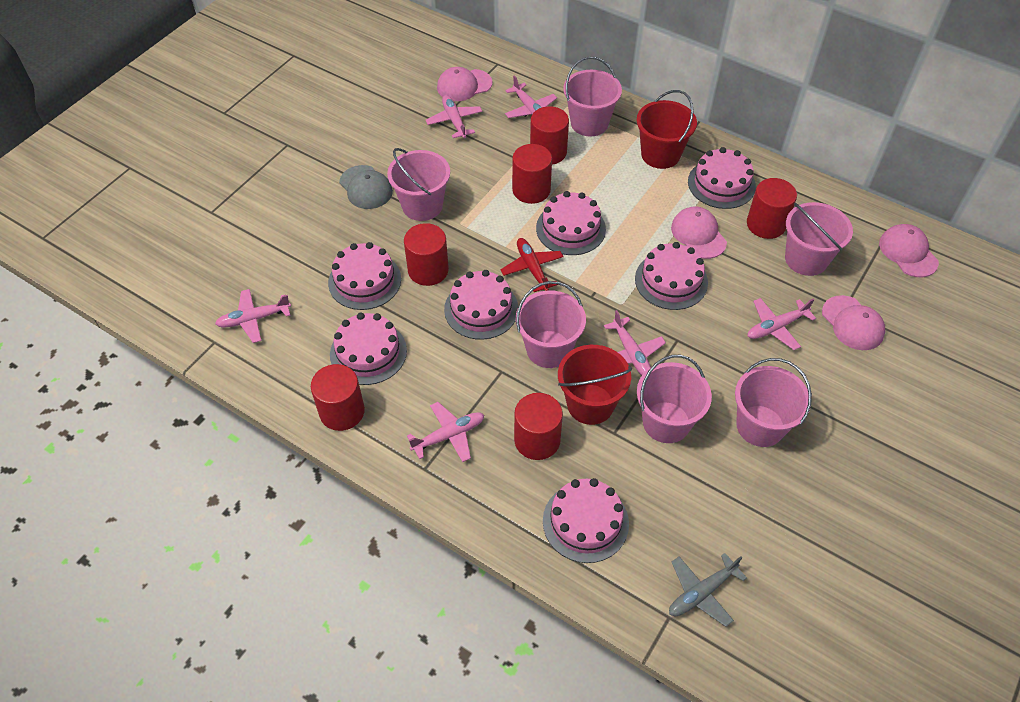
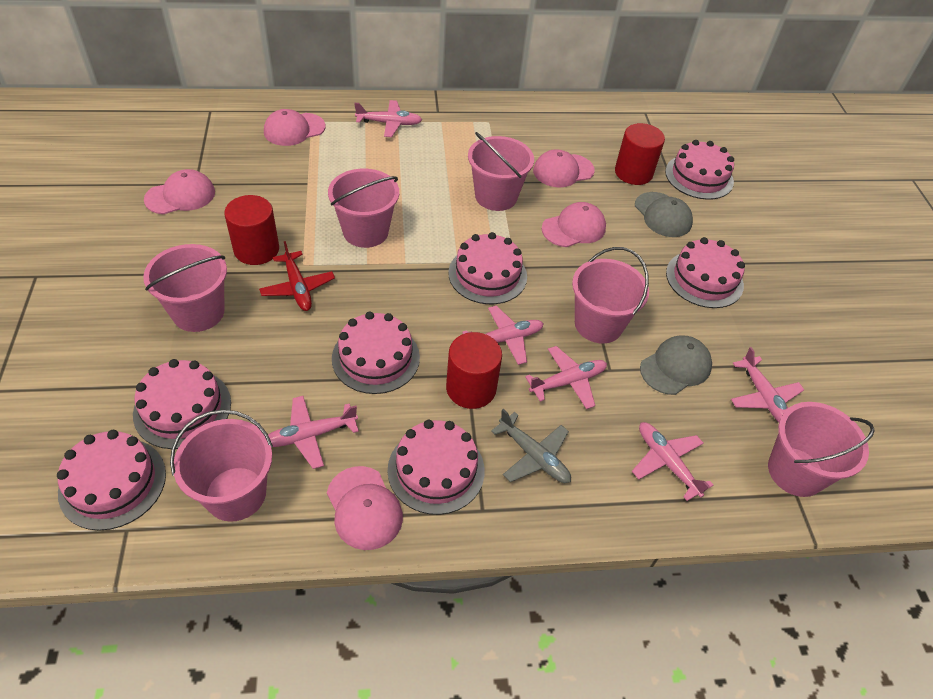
grey cap: [339,165,393,209] = 1 -> [635,192,693,237] [640,335,712,395] = 2
pink cap: [437,67,492,101] [671,207,727,259] [822,295,885,350] [879,224,939,277] = 4 -> [144,169,215,214] [264,109,325,146] [327,466,403,550] [533,149,595,188] [542,202,606,247] = 5
red bucket: [558,345,632,425] [636,90,697,169] = 2 -> none = 0
red cylinder: [311,364,365,431] [404,223,449,286] [512,144,552,204] [514,393,563,460] [530,106,569,165] [747,178,797,239] = 6 -> [224,195,279,265] [446,332,502,409] [615,123,665,185] = 3

